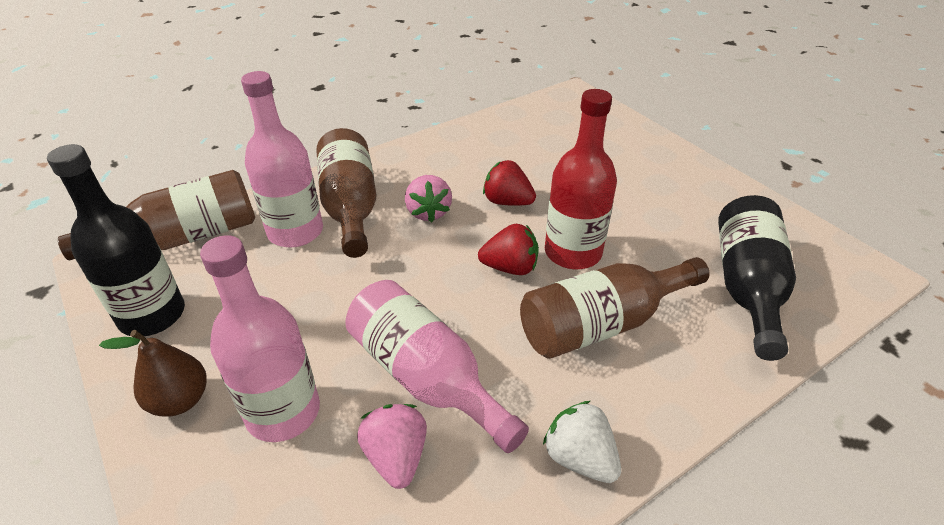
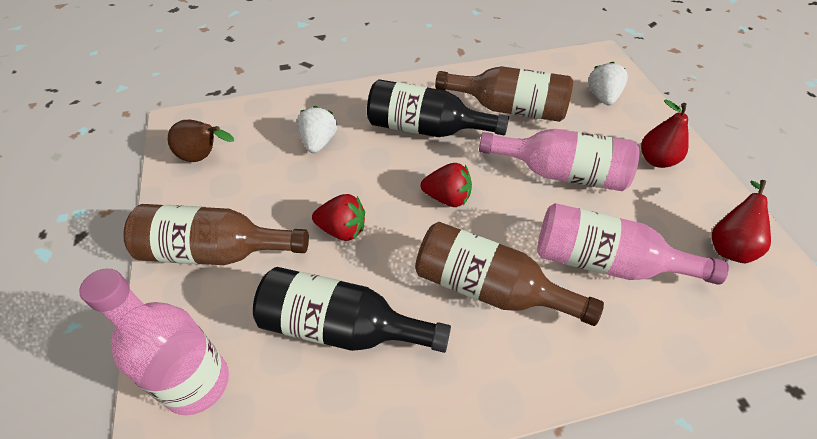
pink strawberry: [357,404,427,489] [405,175,452,222] = 2 -> none = 0
red bottle: [545,89,617,269] = 1 -> none = 0
red pear: none = 0 -> [641,99,689,168] [712,180,771,263] = 2
white strawberry: [543,401,621,483] = 1 -> [297,106,337,153] [588,62,628,105] = 2

